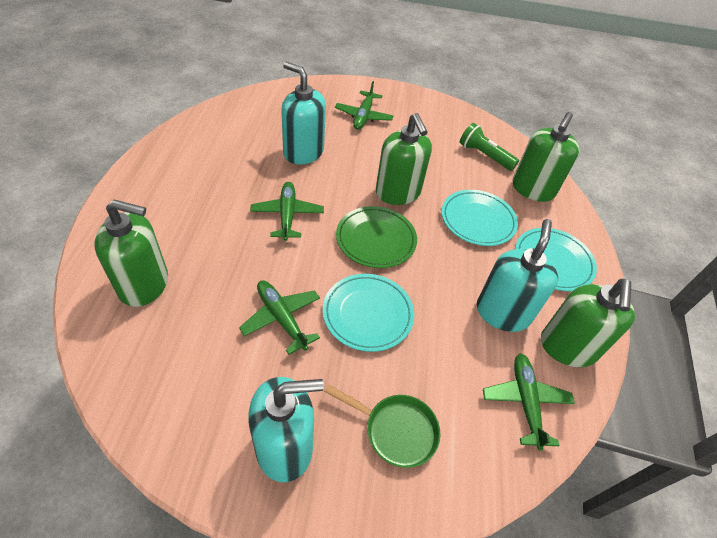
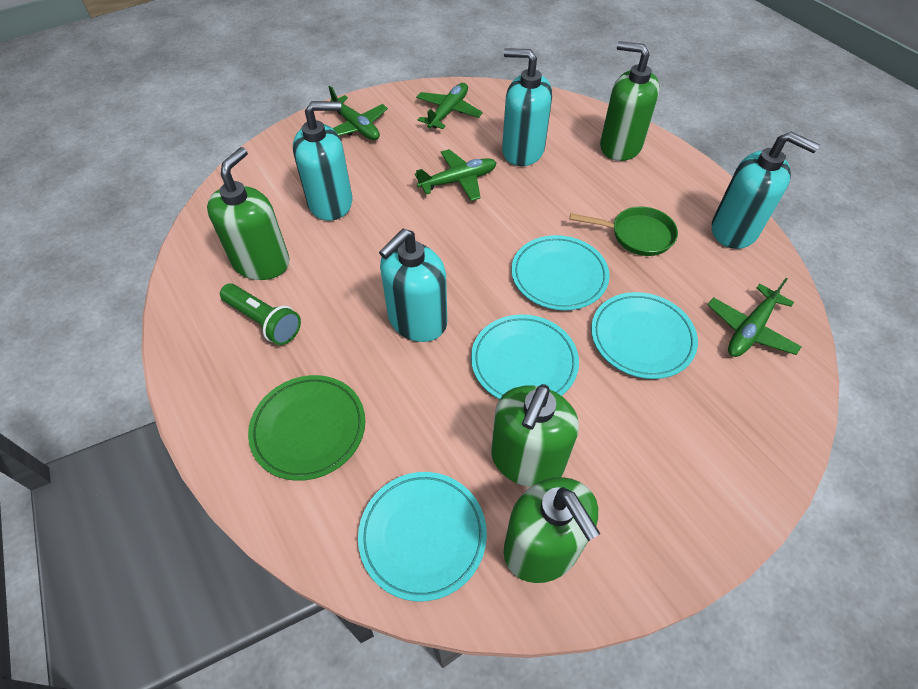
turquoise plate: [323,274,414,352] [441,190,518,246] [515,228,597,291] = 3 -> [358,472,487,602] [471,314,579,399] [511,235,610,310] [591,292,698,379] = 4
turquoise soap dispenser: [248,377,324,482] [281,62,326,164] [477,219,558,332] = 3 -> [293,101,352,221] [379,229,447,342] [502,48,552,166] [712,132,820,249] = 4

